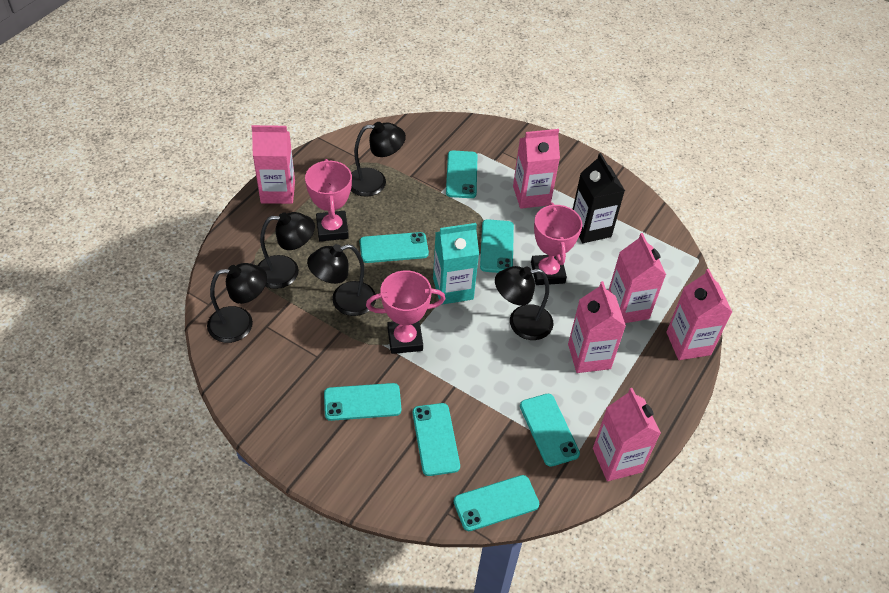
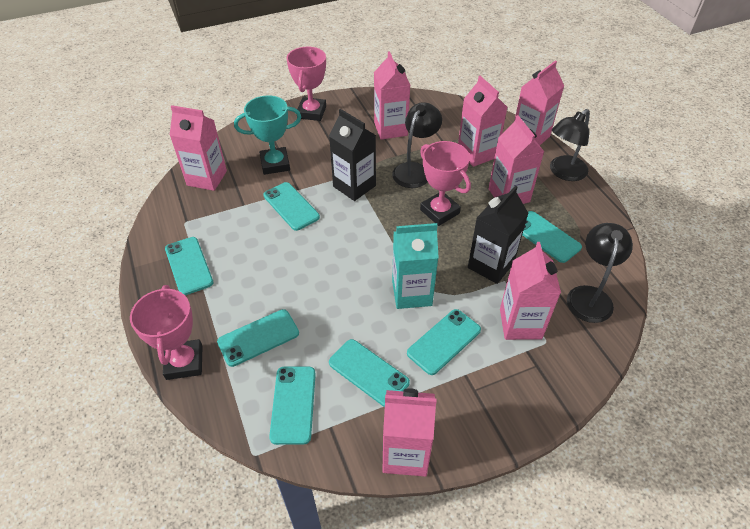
black carton: [573,153,625,243] = 1 -> [329,109,376,201] [468,185,528,284] = 2
black lamp: [207,263,267,343] [258,212,315,289] [307,244,376,316] [351,122,406,197] [495,266,554,340] = 5 -> [392,102,442,188] [550,109,590,181] [567,223,633,323] = 3
pink carton: [251,125,295,204] [513,129,560,209] [568,281,626,373] [593,388,661,481] [608,233,666,323] [666,269,732,360] = 6 -> [170,105,227,191] [374,51,410,140] [383,388,437,477] [458,76,507,167] [489,115,544,204] [500,242,561,340] [514,61,564,146] = 7
turquoise trophy: none = 0 -> [234,95,301,175] = 1

